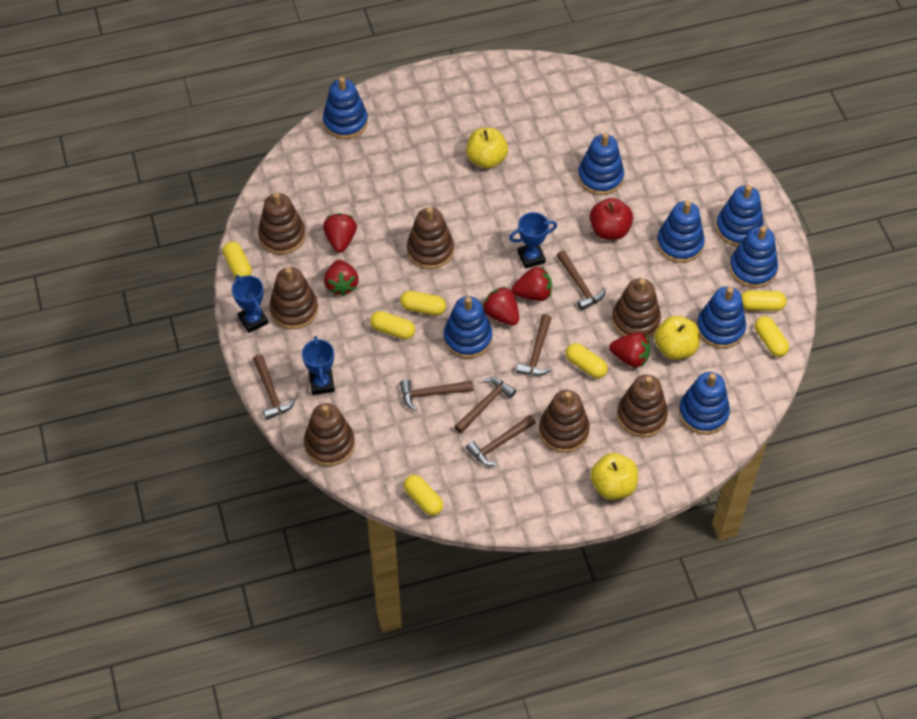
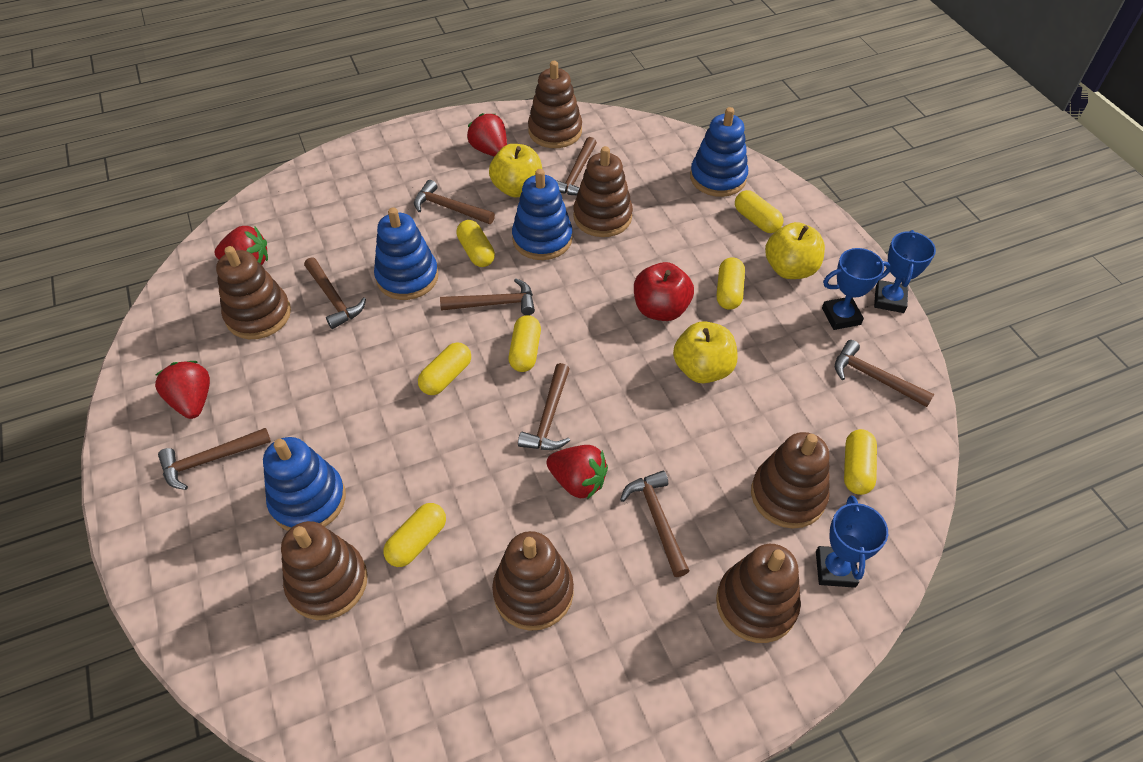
blue stacking toy: [323,77,368,139] [444,296,492,359] [578,133,624,195] [657,201,705,263] [679,372,730,435] [697,286,746,349] [716,185,764,247] [729,226,778,288] = 8 -> [263,437,346,531] [374,207,439,300] [512,169,573,260] [690,107,748,197] = 4
brown hammer: [253,354,295,420] [400,380,474,411] [454,377,516,434] [466,415,536,466] [516,314,552,376] [556,250,606,310] = 6 -> [158,428,271,490] [304,257,366,329] [414,180,495,224] [440,278,535,315] [518,363,570,450] [556,137,597,195] [620,471,689,577] [835,340,935,407] = 8
red strawberry: [323,213,357,253] [324,260,359,297] [482,286,519,325] [512,267,552,301] [609,332,650,368] = 5 -> [155,361,210,419] [215,226,268,265] [467,113,507,157] [546,445,608,499] = 4

